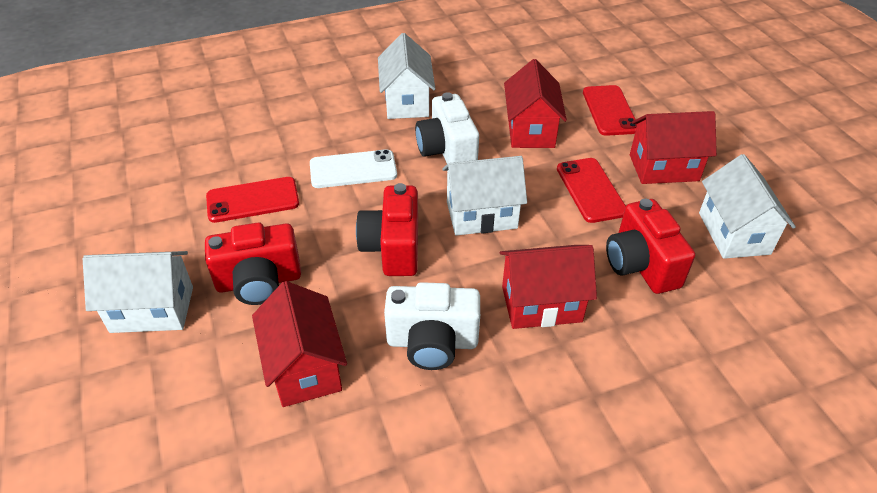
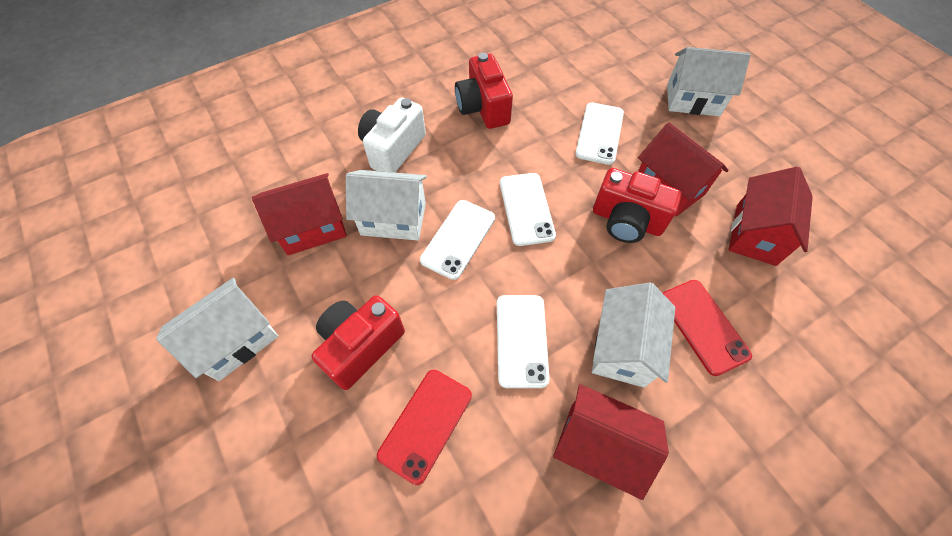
red phone: [206,177,299,223] [557,158,626,223] [583,85,637,136] = 3 -> [377,370,472,485] [663,280,752,376] = 2
white camera: [384,282,480,370] [415,92,479,164] = 2 -> [358,98,426,173] = 1
white phone: [310,149,397,188] = 1 -> [420,200,495,280] [497,295,550,388] [500,173,556,246] [575,103,624,165] = 4

